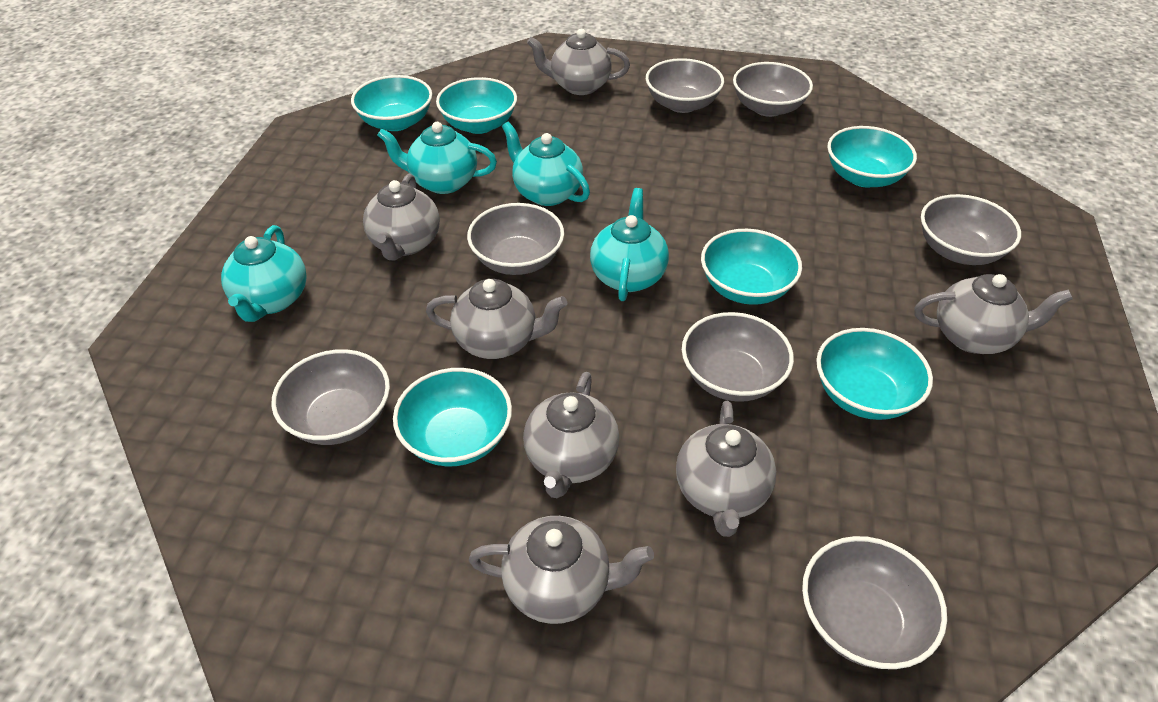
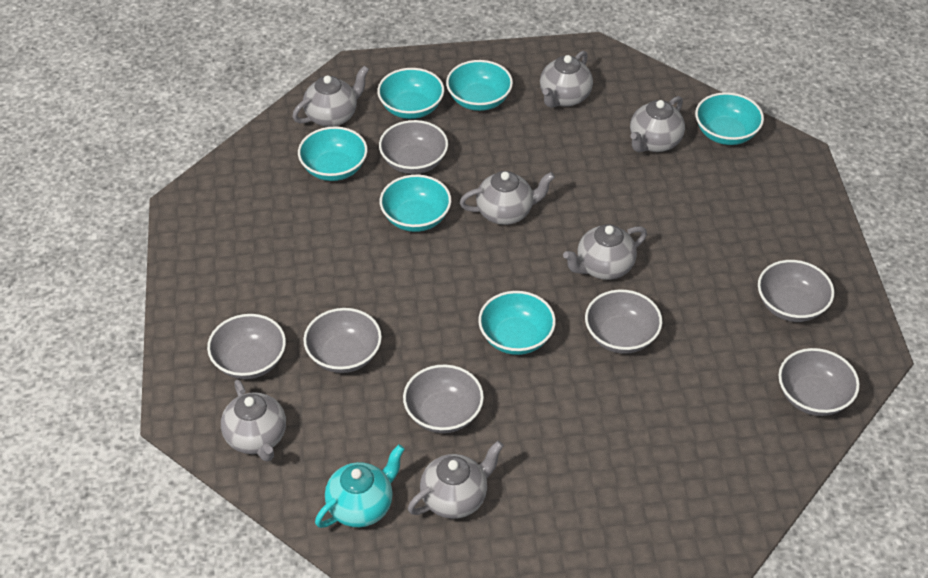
turquoise teapot: [221,225,307,322] [378,122,497,194] [502,122,590,206] [590,188,669,301] = 4 -> [315,444,405,528] = 1

